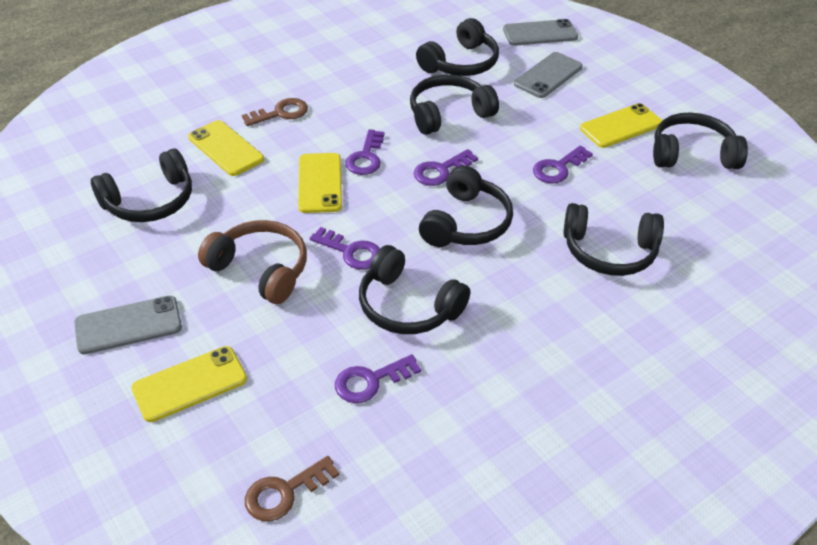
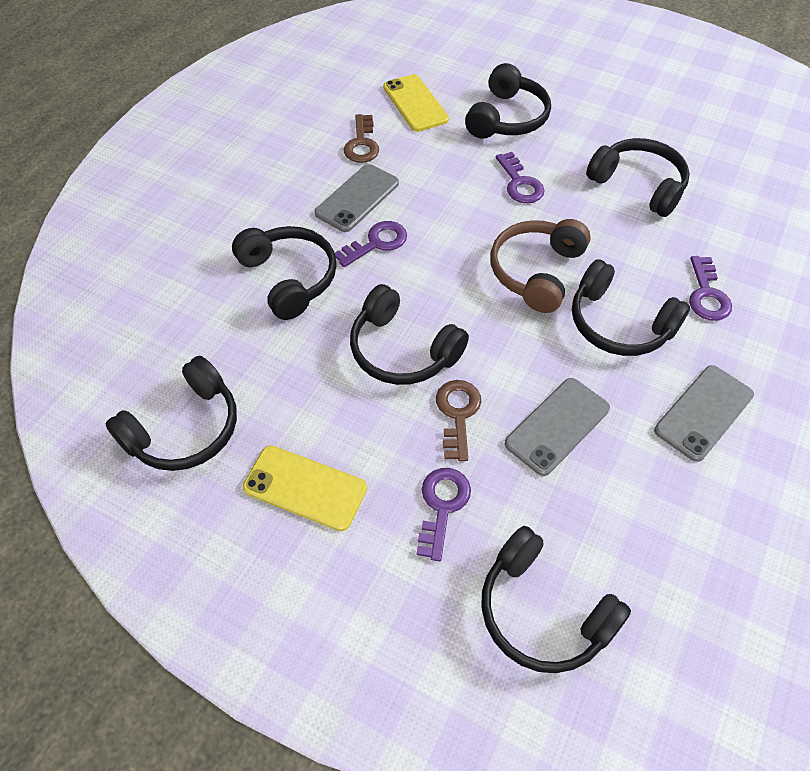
purple key: [310,227,380,270] [335,354,421,403] [345,129,385,175] [413,149,478,186] [533,145,593,184] = 5 -> [335,221,407,267] [416,468,471,561] [496,152,545,203] [689,256,732,321] = 4
yellow phone: [131,346,247,422] [188,120,264,176] [298,153,342,213] [580,103,662,148] = 4 -> [243,445,367,531] [383,74,449,132] = 2

